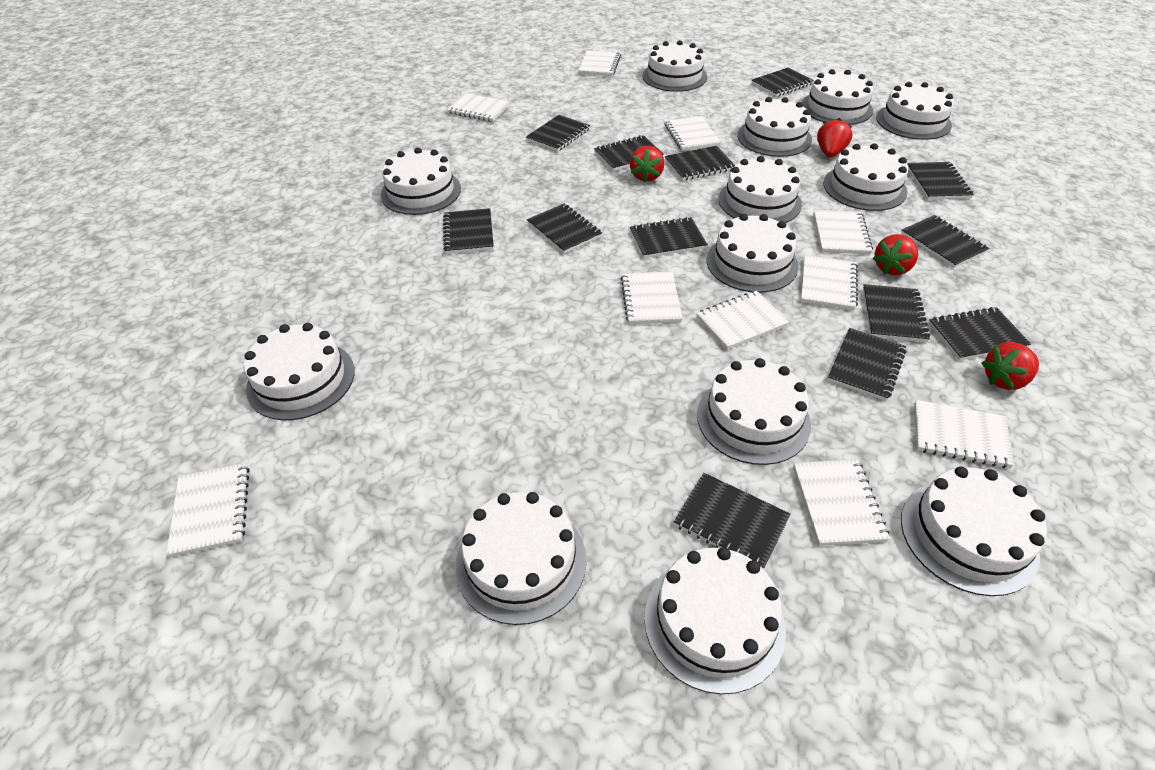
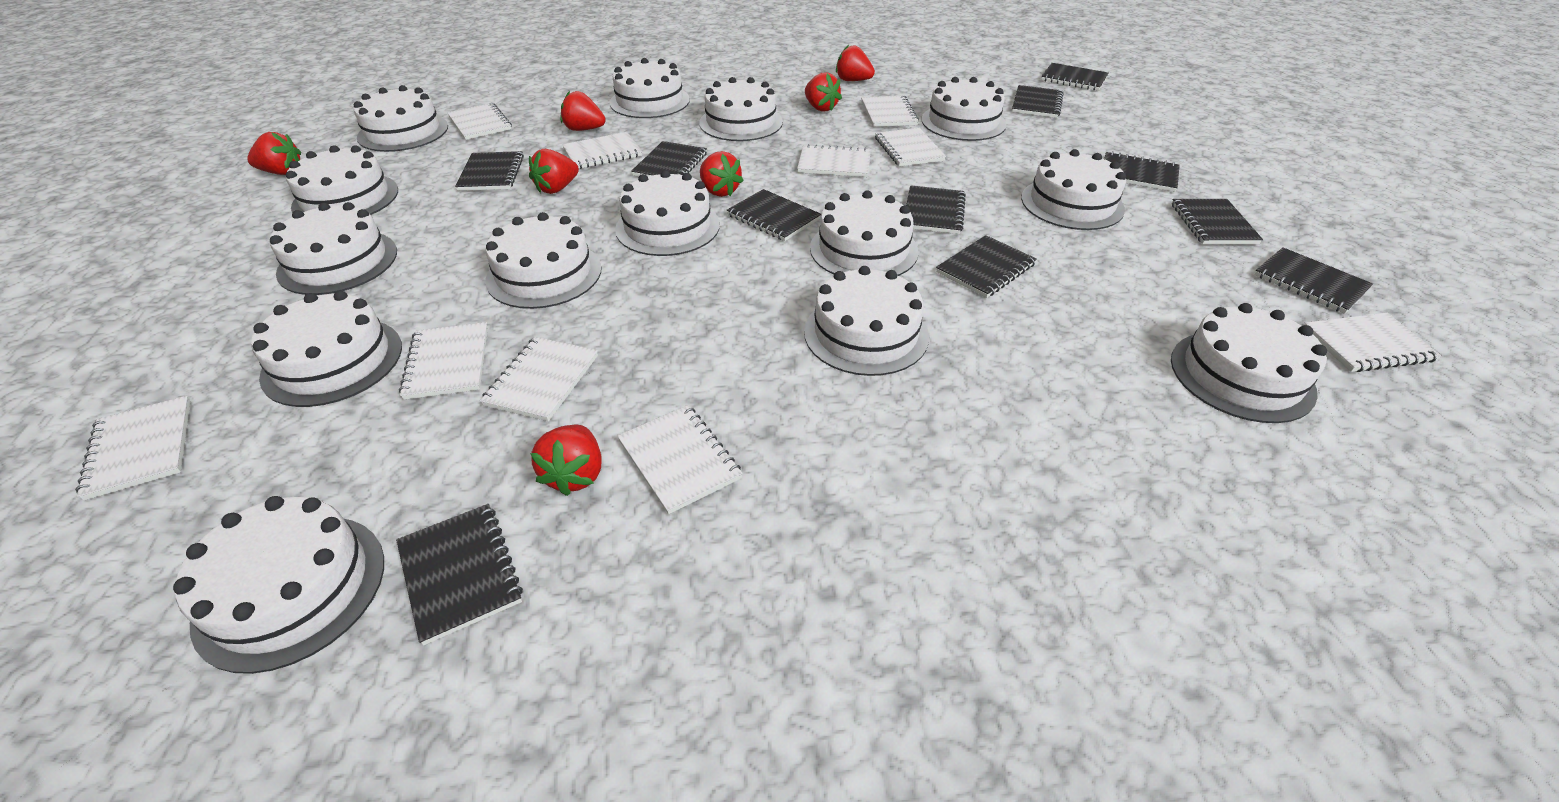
black notebook: [443,208,494,254] [526,115,590,152] [527,203,602,254] [594,135,664,171] [630,217,708,258] [665,146,735,181] [674,473,791,569] [752,67,813,97] [828,328,907,401] [863,284,930,342] [901,215,989,268] [907,162,974,200] [929,307,1031,360] = 13 -> [396,504,523,646] [455,151,524,191] [631,141,707,177] [727,189,821,241] [906,185,966,234] [936,235,1037,298] [1012,85,1063,118] [1041,63,1108,91] [1104,151,1180,192] [1172,199,1263,244] [1254,247,1373,314] = 11
red strawberry: [630,146,665,183] [817,118,853,157] [872,234,918,275] [981,342,1039,390] = 4 -> [247,132,301,175] [529,149,579,194] [530,425,602,496] [560,91,606,131] [700,151,744,197] [805,72,842,112] [836,45,875,81] = 7
white cake: [244,323,355,420] [381,148,461,215] [455,492,587,625] [642,40,707,92] [644,547,786,694] [697,358,811,465] [706,214,798,293] [718,156,802,223] [737,97,812,157] [802,69,873,125] [823,143,908,211] [876,82,954,140] [901,466,1047,596] = 13 -> [173,496,384,674] [251,291,402,407] [270,202,397,295] [286,145,398,215] [354,85,448,152] [485,212,602,309] [610,58,690,118] [615,170,720,256] [699,77,783,141] [804,266,929,376] [810,190,919,276] [921,77,1006,141] [1021,149,1126,230] [1171,303,1327,423] = 14

